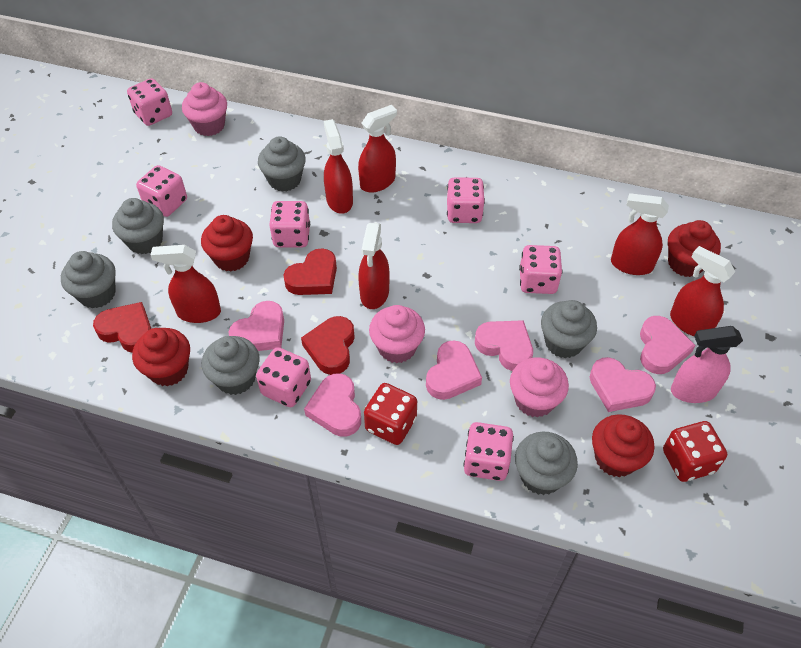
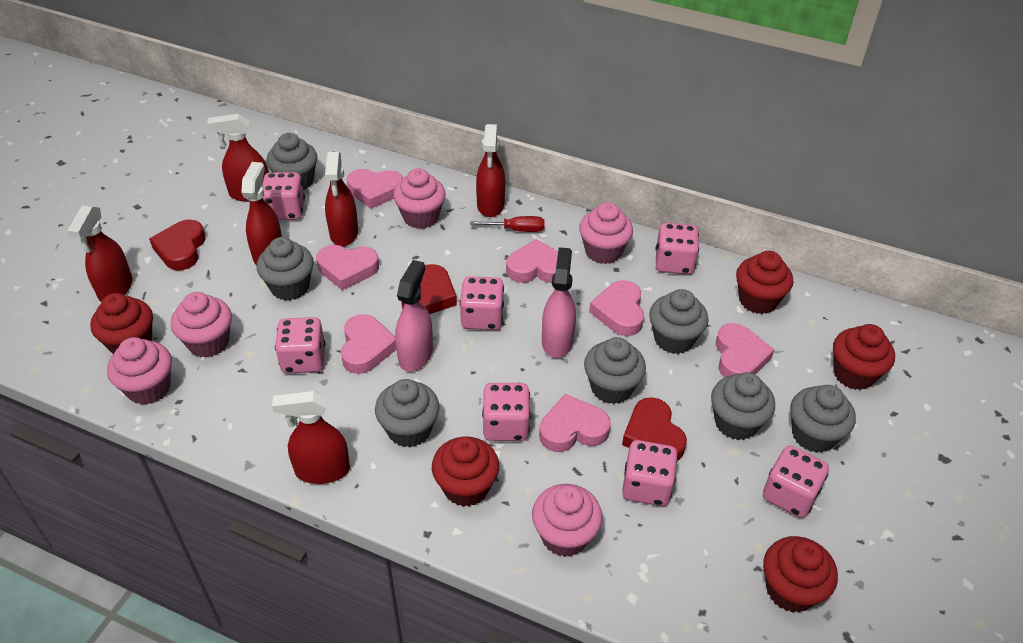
grey cupcake: [61,251,116,308] [112,198,164,254] [202,336,260,395] [258,136,306,192] [515,432,578,495] [541,300,597,358] = 6 -> [256,237,314,301] [267,133,317,190] [375,379,440,448] [584,337,646,404] [649,289,708,354] [711,372,775,440] [790,385,856,453] = 7
pink cupcake: [182,82,227,136] [369,305,425,363] [510,357,569,418] = 3 -> [107,337,172,405] [171,292,232,358] [393,168,446,229] [532,484,602,557] [579,202,633,264] = 5
pink heart: [228,301,284,351] [304,373,361,437] [426,340,482,400] [475,320,533,371] [590,357,656,412] [640,316,695,374] = 6 -> [316,245,379,290] [341,314,396,374] [347,169,403,209] [506,239,558,283] [539,394,611,452] [589,280,644,336] [716,323,775,378] = 7
pink spray bottle: [671,326,743,403] = 1 -> [395,260,433,372] [542,247,576,358] = 2
red cupcake: [132,328,190,386] [201,215,253,272] [592,414,654,477] [668,220,721,277] = 4 -> [90,293,153,354] [432,436,499,507] [736,251,793,314] [763,536,838,613] [833,324,895,390] = 5
red dice: [364,383,417,445] [663,421,727,482] = 2 -> none = 0
red screwdriver: none = 0 -> [470,216,545,232] = 1

